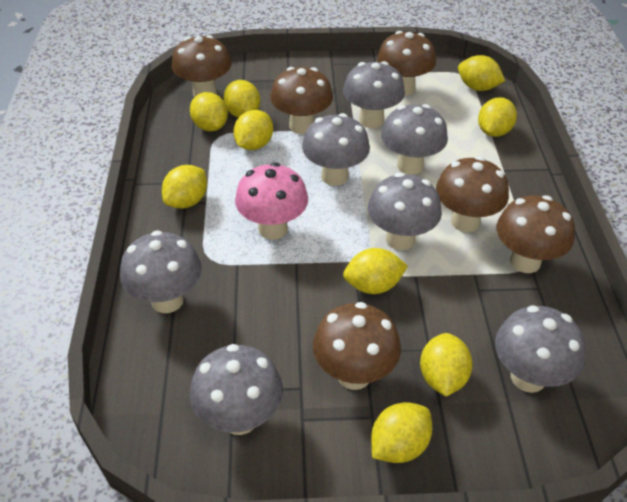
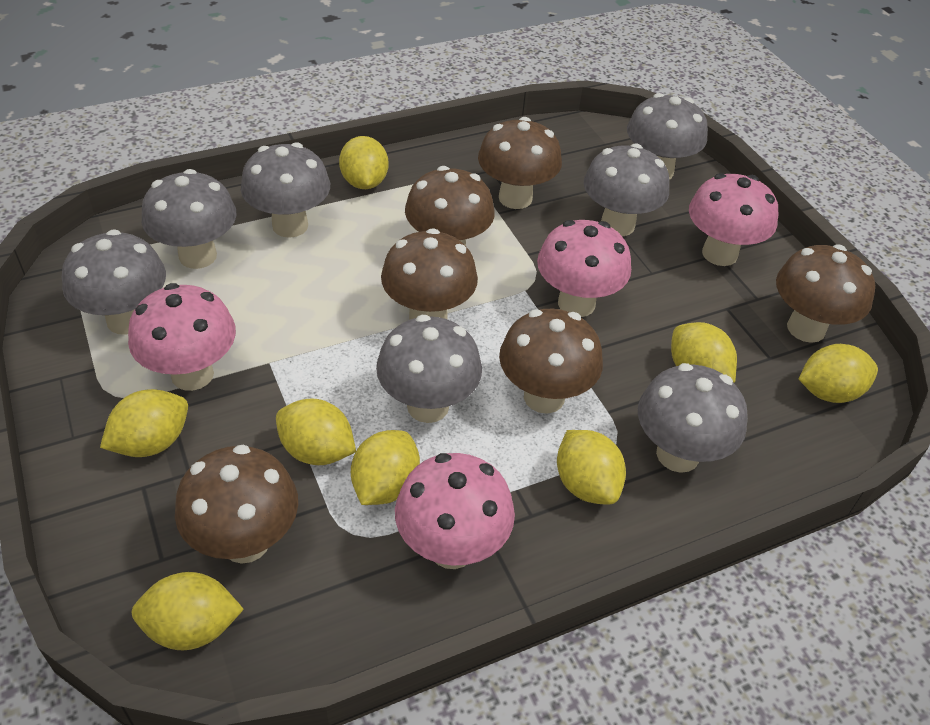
pink mushroom: [235,162,308,240] = 1 -> [128,283,236,391] [395,453,515,569] [537,220,631,317] [689,173,778,266] = 4
yellow lemon: [162,165,207,209] [190,92,228,132] [224,80,260,118] [233,110,273,150] [343,248,408,294] [371,402,432,463] [420,333,473,396] [458,55,505,91] [478,97,517,137] = 9 -> [100,389,188,457] [132,572,244,650] [276,399,356,465] [339,136,388,189] [351,430,420,505] [557,430,626,505] [671,322,737,383] [799,344,878,403] = 8

